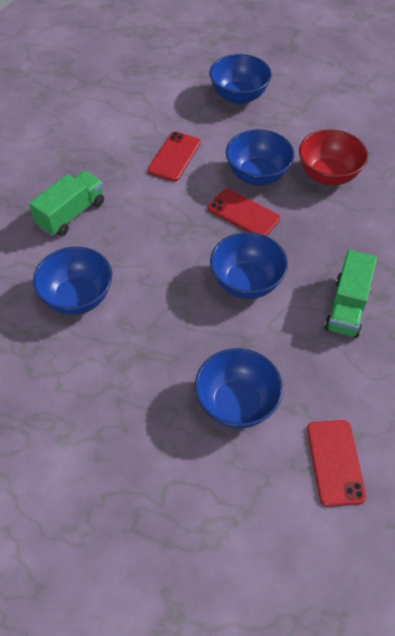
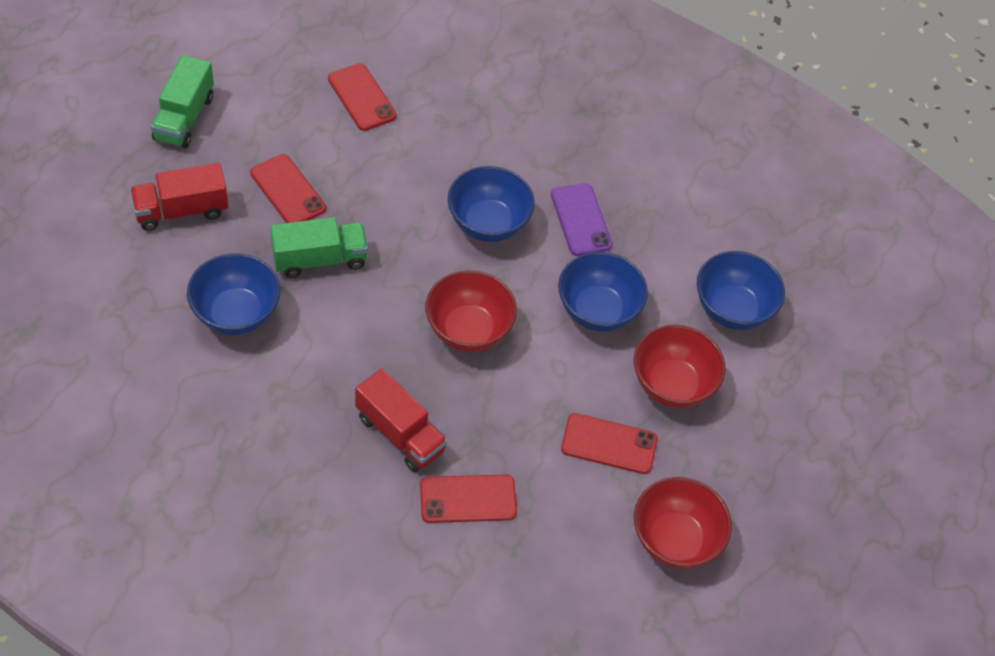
blue bowl: [33,247,112,315] [195,348,283,429] [210,54,272,104] [210,232,288,299] [226,129,295,186] = 5 -> [187,253,280,335] [448,166,535,242] [558,252,648,331] [697,251,785,330] = 4
purple phone: none = 0 -> [551,183,612,256] = 1
red bowl: [299,129,368,186] = 1 -> [425,270,517,352] [634,325,725,408] [634,477,732,569] = 3
red phone: [148,132,201,182] [208,189,280,236] [307,420,367,507] = 3 -> [250,154,326,223] [328,63,397,131] [420,475,517,523] [561,413,658,474] = 4
red truck: none = 0 -> [130,163,228,231] [355,368,447,472] = 2

